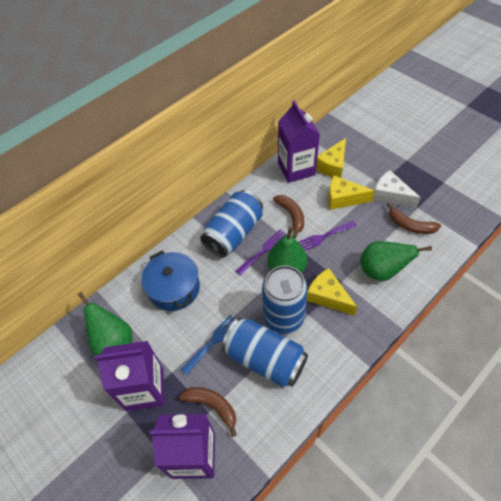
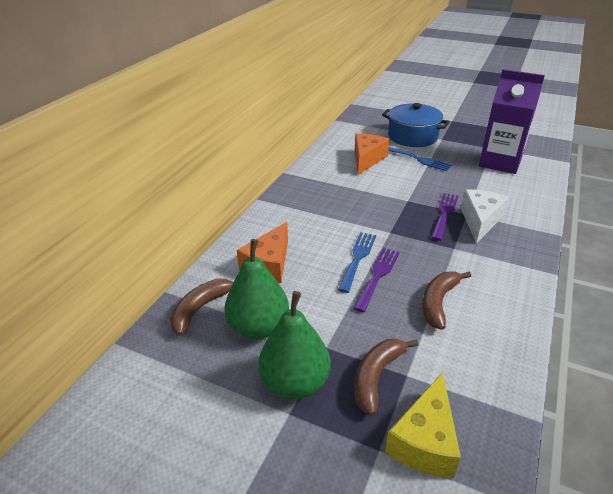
blue can: [200,190,263,258] [222,317,308,387] [262,265,308,333] = 3 -> none = 0
blue fork: [181,315,234,375] = 1 -> [338,232,376,293] [388,147,452,171] = 2
green pear: [78,292,132,355] [267,227,307,273] [360,241,432,281] = 3 -> [225,239,289,339] [258,291,331,399] = 2
orange cheese: none = 0 -> [237,222,288,283] [355,133,389,175] = 2
purple carton: [95,341,165,411] [150,414,215,479] [278,100,320,183] = 3 -> [479,69,545,174] = 1
yellow cheese: [307,268,357,316] [316,138,346,178] [328,176,375,210] = 3 -> [385,372,461,478] = 1

